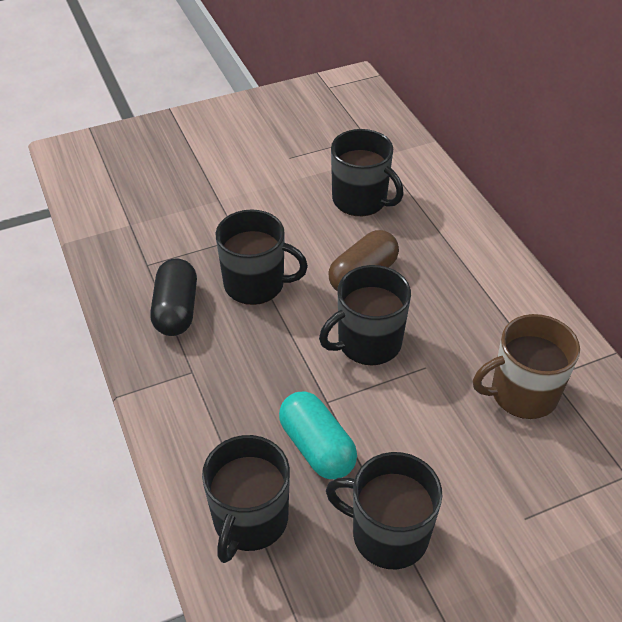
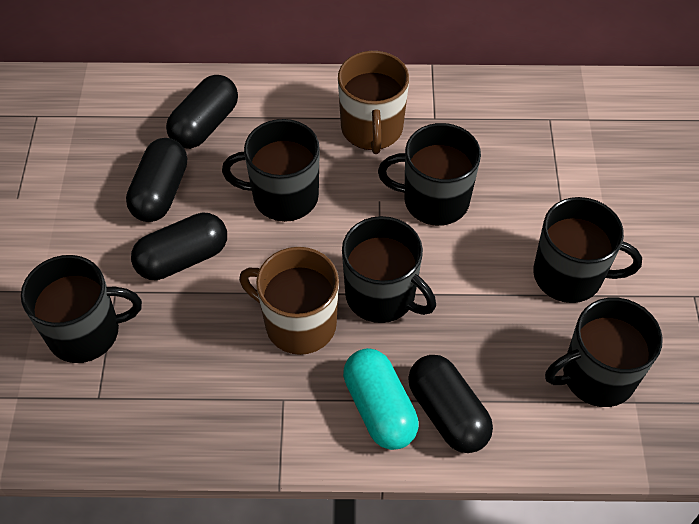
black capsule: [150,258,197,336] = 1 -> [126,138,187,222] [131,213,227,280] [166,75,238,149] [408,355,493,453] = 4
black mug: [202,435,290,563] [215,209,308,305] [319,265,411,366] [326,452,442,569] [331,129,404,216] = 5 -> [21,255,142,363] [222,119,320,222] [342,216,436,323] [378,123,481,226] [533,197,642,303] [545,298,663,407] = 6
brown capsule: [328,230,399,292] = 1 -> none = 0
brown mug: [473,314,580,419] = 1 -> [239,247,339,355] [338,51,409,154] = 2

